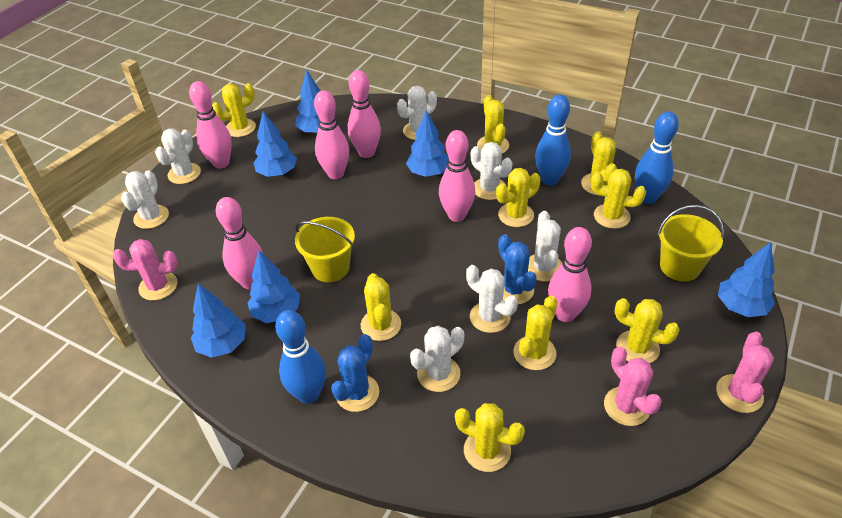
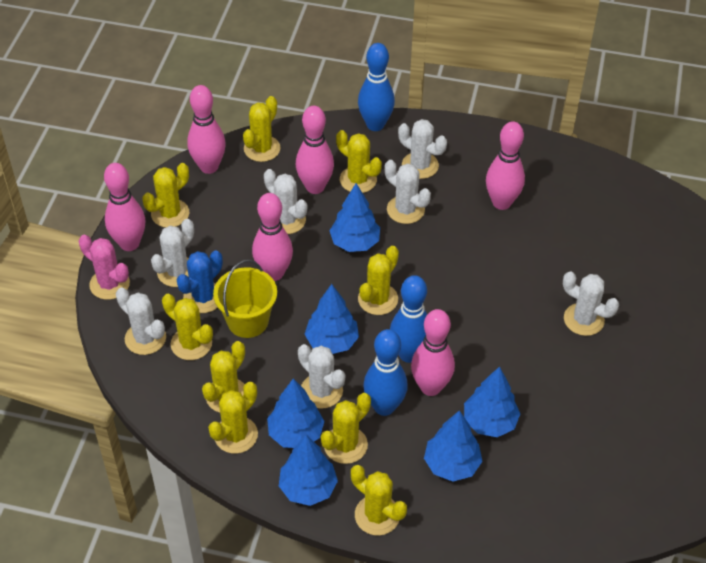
blue cactus: [331,334,379,412] [498,234,537,304] = 2 -> [176,250,223,313] = 1
pink cactus: [113,239,178,300] [604,347,662,426] [716,332,774,413] = 3 -> [79,235,130,300] = 1
yellow bucket: [295,217,355,282] [658,205,724,281] = 2 -> [213,259,277,338] = 1

